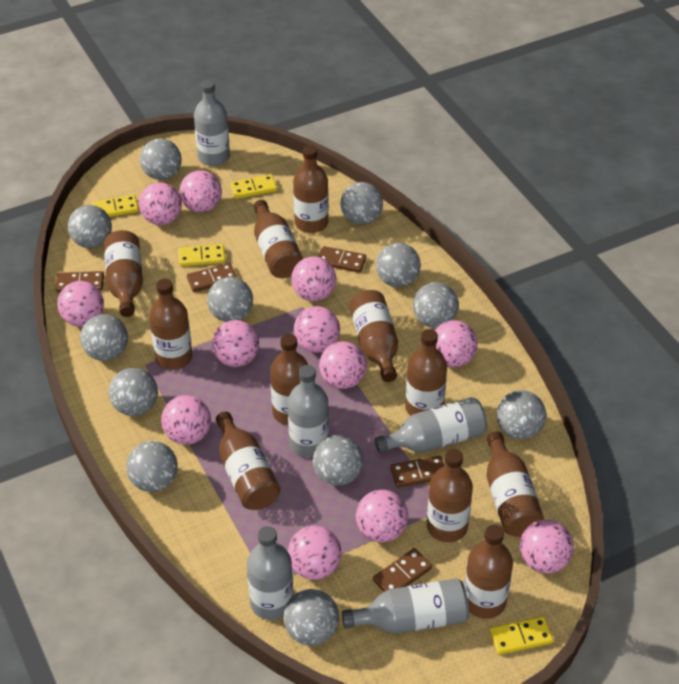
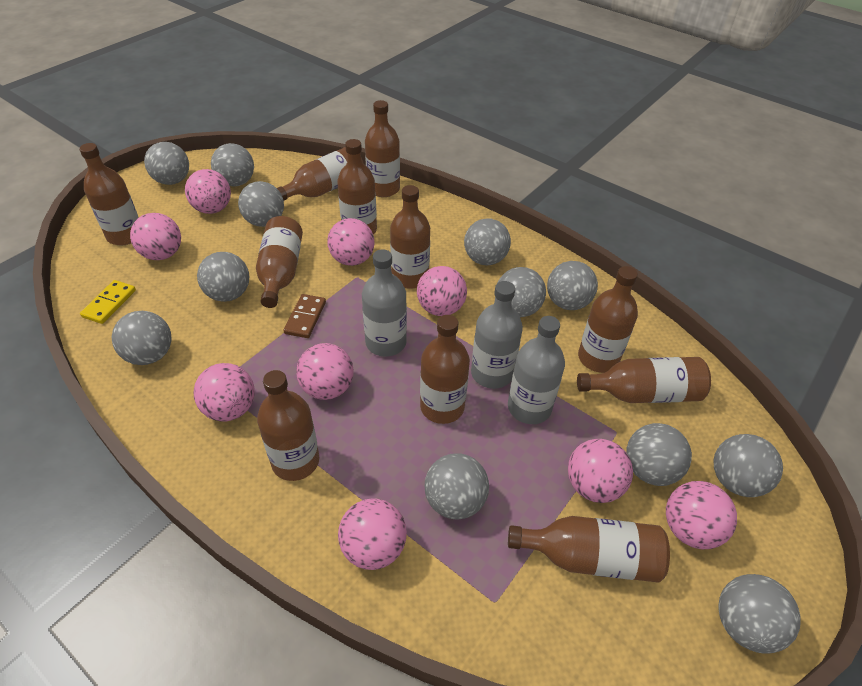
brown domino: [55,271,104,292] [187,263,237,292] [318,246,366,273] [373,548,432,592] [390,456,444,488] = 5 -> [283,294,326,338] = 1
grey bottle: [194,80,230,166] [247,526,293,620] [288,365,329,457] [342,578,469,634] [375,397,487,453] = 5 -> [362,249,407,357] [471,281,523,389] [508,316,565,424] = 3
pink ball: [57,281,104,327] [139,182,182,225] [161,395,211,445] [180,170,222,213] [212,320,259,367] [288,525,341,580] [291,256,336,301] [294,306,340,353] [319,341,367,389] [356,490,408,542] [435,320,478,367] [520,520,574,573] = 12 -> [130,213,181,260] [185,169,231,214] [194,363,255,422] [296,343,354,400] [327,218,375,266] [338,498,407,570] [417,266,467,316] [568,439,633,503] [666,481,737,549] = 9
yellow domino: [92,195,139,217] [178,244,225,266] [230,175,277,199] [489,616,553,655] = 4 -> [80,280,136,324] = 1

